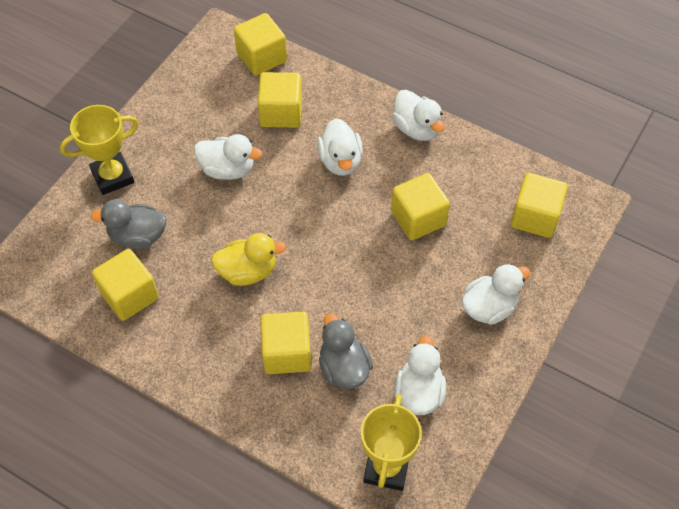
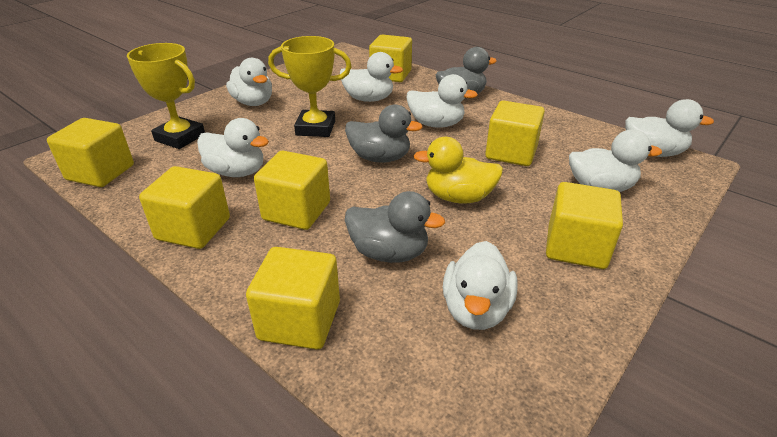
grey duck: [90,199,167,249] [319,314,373,389] = 2 -> [345,104,423,163] [345,191,445,263] [436,47,497,99] = 3
white duck: [194,134,262,180] [317,118,363,176] [392,90,445,141] [394,336,446,415] [462,264,531,325] = 5 -> [197,118,269,177] [226,58,272,106] [340,52,403,102] [407,74,478,128] [443,241,518,330] [569,130,662,192] [625,99,714,157] = 7
yellow cube: [92,249,159,321] [234,13,287,76] [258,72,302,128] [260,312,311,374] [391,173,450,240] [511,173,568,238] = 6 -> [47,118,134,187] [139,166,230,249] [246,247,340,350] [254,151,330,230] [369,34,412,82] [485,101,545,166] [546,182,623,269] = 7

